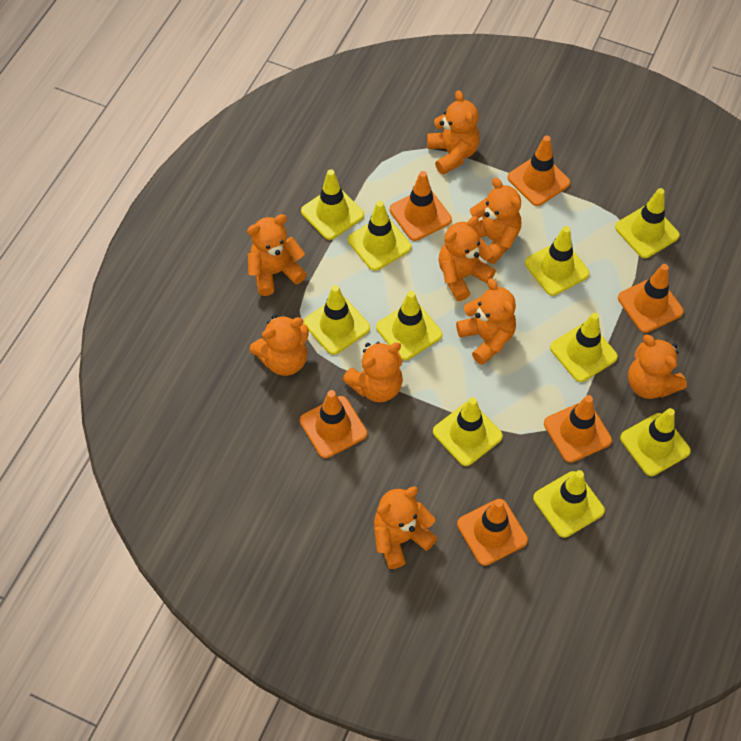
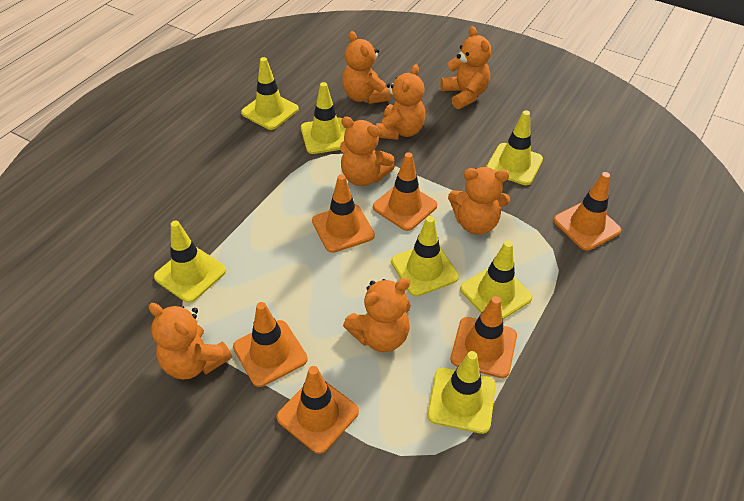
orange teddy bear: [247,214,307,296] [250,315,309,376] [342,342,403,403] [374,486,437,569] [427,90,479,175] [439,216,496,301] [456,278,516,365] [470,178,521,264] [628,335,687,399] = 9 -> [149,303,232,380] [340,117,395,186] [342,31,391,104] [343,278,411,352] [376,64,426,140] [441,26,491,109] [448,167,510,235] = 7
yellow traffic cone: [301,169,364,240] [304,285,370,355] [348,201,411,271] [376,291,442,360] [433,397,503,466] [525,226,590,296] [533,470,605,538] [550,313,618,382] [615,188,680,258] [620,408,691,476] = 10 -> [154,220,226,303] [241,57,299,130] [301,82,346,154] [391,216,459,297] [427,351,496,434] [460,241,533,319] [486,110,543,185] = 7

